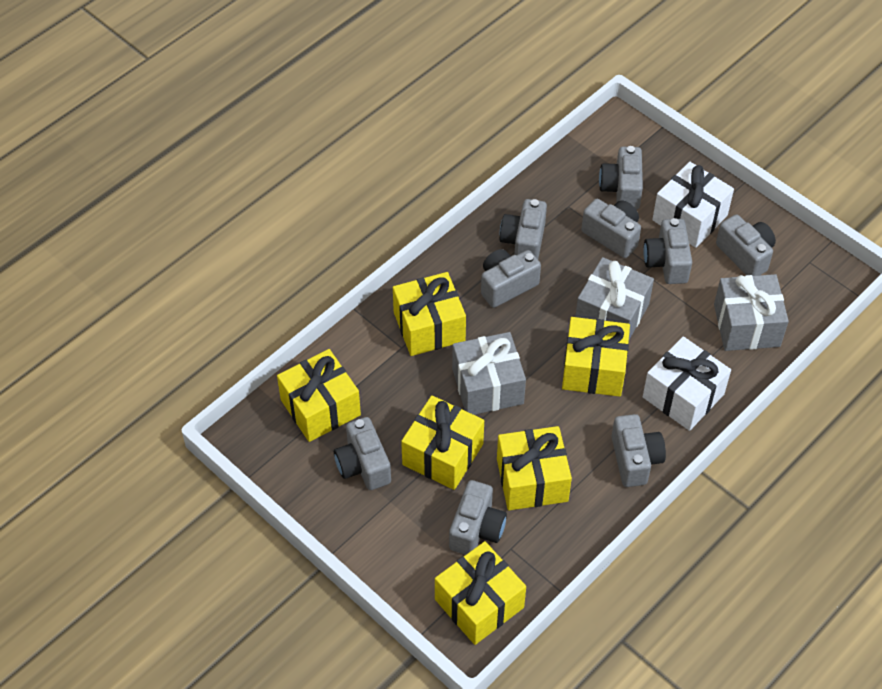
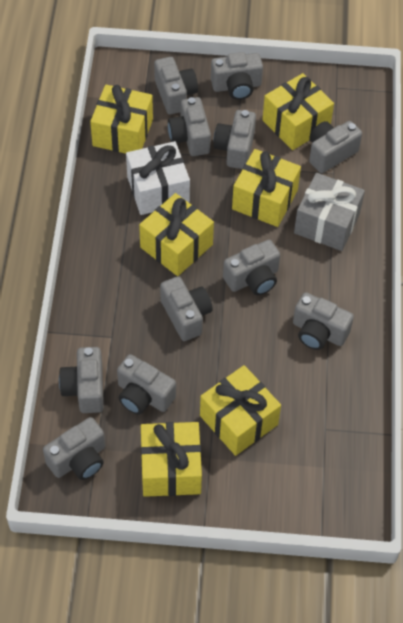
grey camera: [334,417,391,490] [449,480,507,555] [481,249,541,308] [500,199,547,259] [582,199,641,258] [599,146,643,209] [611,414,666,487] [643,218,692,284] [716,214,776,276] = 9 -> [43,417,105,480] [59,347,104,413] [117,354,176,415] [154,57,198,114] [160,276,213,341] [168,97,211,156] [211,52,263,100] [213,110,256,169] [223,240,280,295] [293,292,354,350] [309,121,362,173] = 11
grey gift: [452,332,526,415] [575,257,654,339] [714,274,789,351] = 3 -> [294,173,365,251] = 1
white gift: [643,336,731,431] [652,162,734,248] = 2 -> [126,141,190,215] = 1

